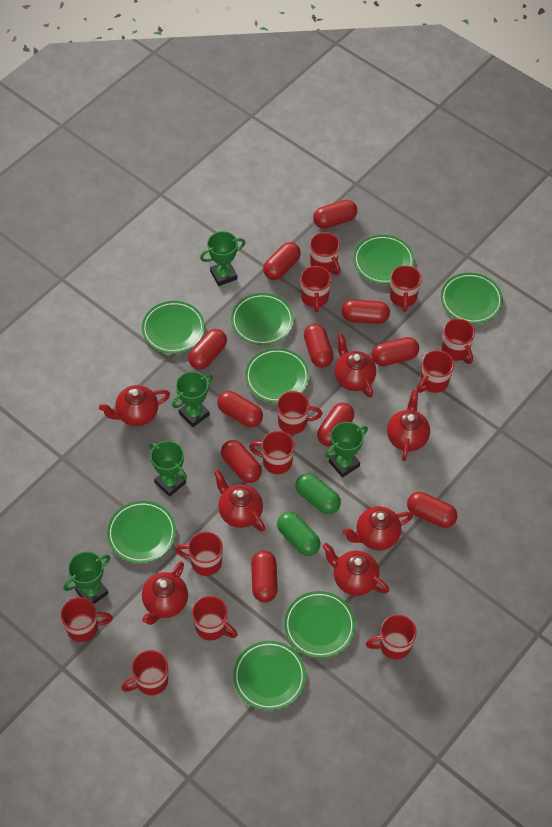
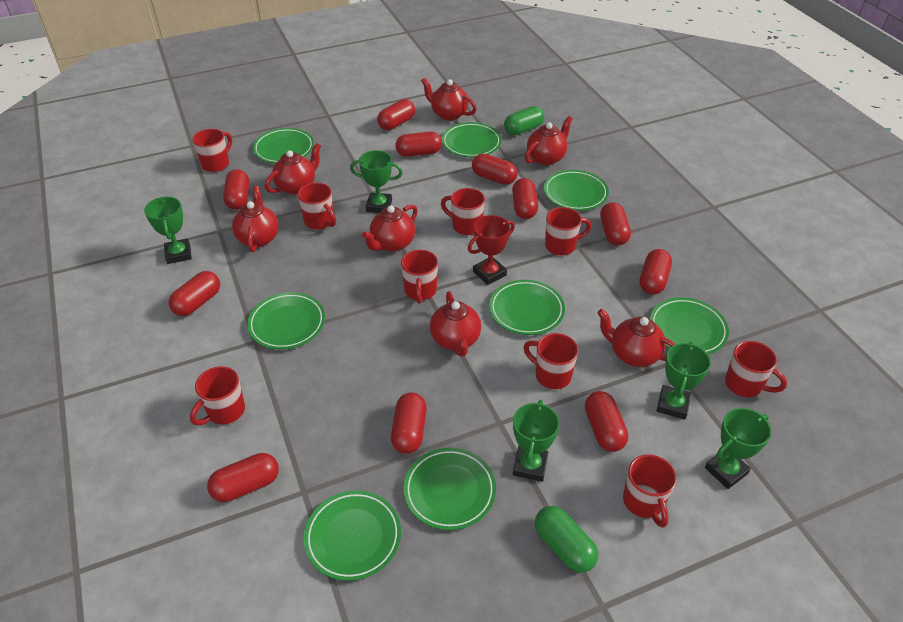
red mug: [60,597,113,642] [121,650,168,695] [175,531,223,576] [192,596,238,640] [249,431,295,474] [277,391,322,434] [301,266,331,312] [310,232,341,275] [366,614,417,660] [390,265,422,312] [416,350,454,393] [442,318,475,364] = 12 -> [190,366,245,425] [192,129,232,172] [298,183,336,230] [401,250,438,304] [441,188,485,235] [523,333,578,389] [545,207,591,256] [623,454,677,528] [725,341,787,397] = 9
red trophy: none = 0 -> [468,215,515,285] = 1

